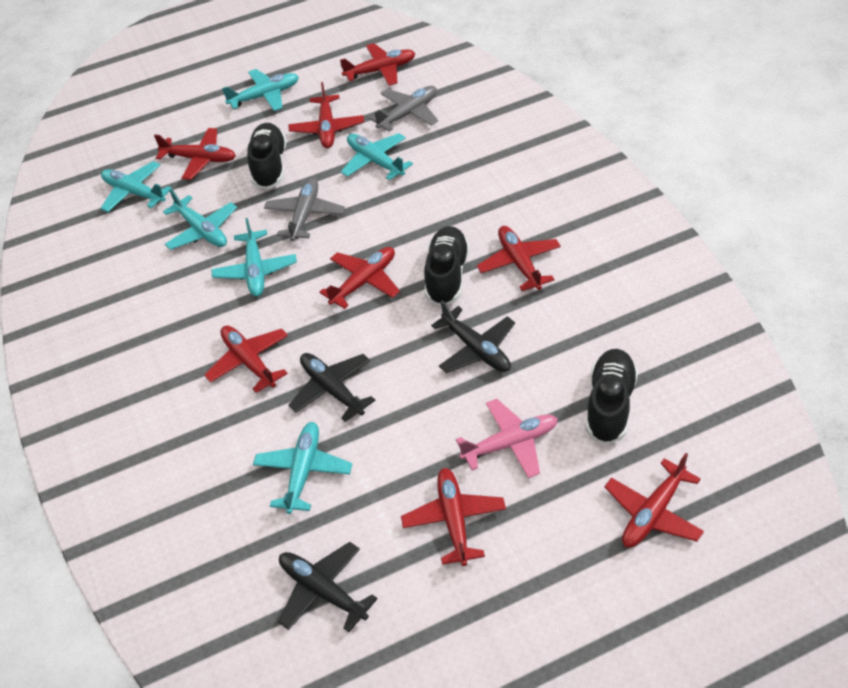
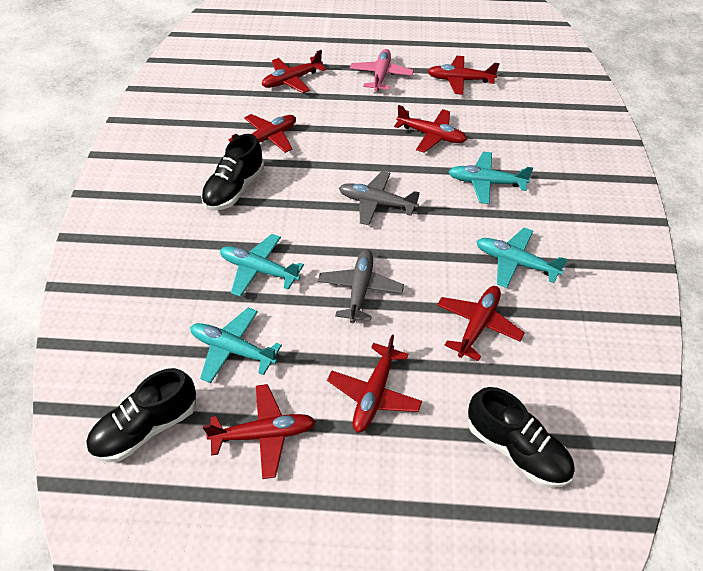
black plane: [278,542,378,632] [288,353,375,422] [431,300,515,373] = 3 -> none = 0
red plane: [154,128,236,180] [204,325,288,393] [289,82,364,148] [319,247,400,309] [340,43,416,86] [401,468,506,566] [477,226,561,291] [604,453,704,547] = 8 -> [203,384,316,479] [229,114,296,153] [262,50,326,93] [327,334,422,433] [394,105,467,153] [427,56,499,95] [437,286,524,361] = 7
turquoise plane: [100,161,172,212] [163,189,237,250] [211,218,297,297] [222,69,299,111] [253,422,352,514] [341,133,413,180] = 6 -> [190,308,282,383] [220,234,304,297] [448,152,533,204] [476,228,568,288] = 4

